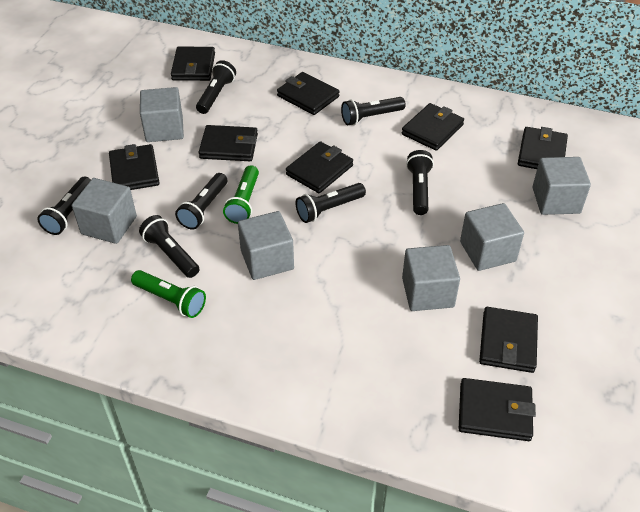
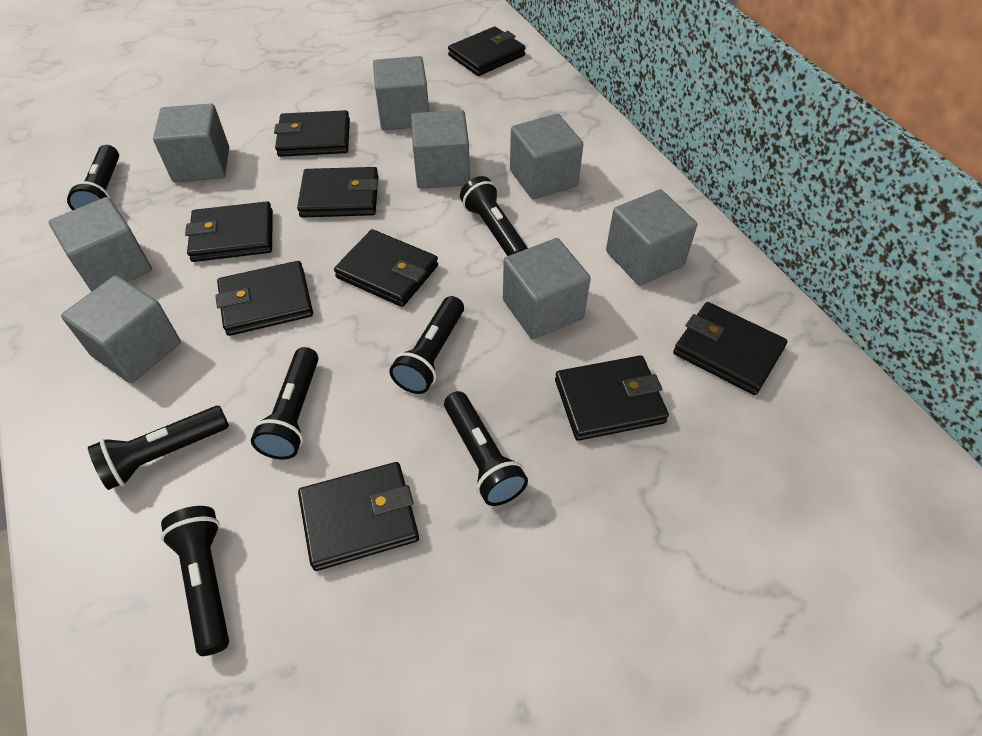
green flashlight: [131,270,206,318] [223,165,259,224] = 2 -> none = 0
grey cube: [72,178,137,244] [140,87,184,142] [238,211,294,280] [402,245,460,311] [460,203,524,271] [532,157,591,215] = 6 -> [49,197,152,292] [61,275,181,383] [153,104,229,182] [373,56,429,130] [411,110,470,189] [503,238,591,340] [510,114,583,200] [606,189,697,286] = 8

